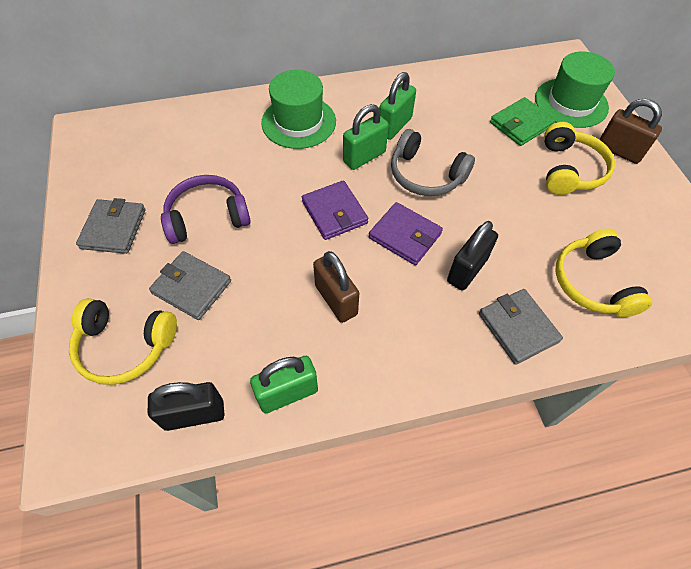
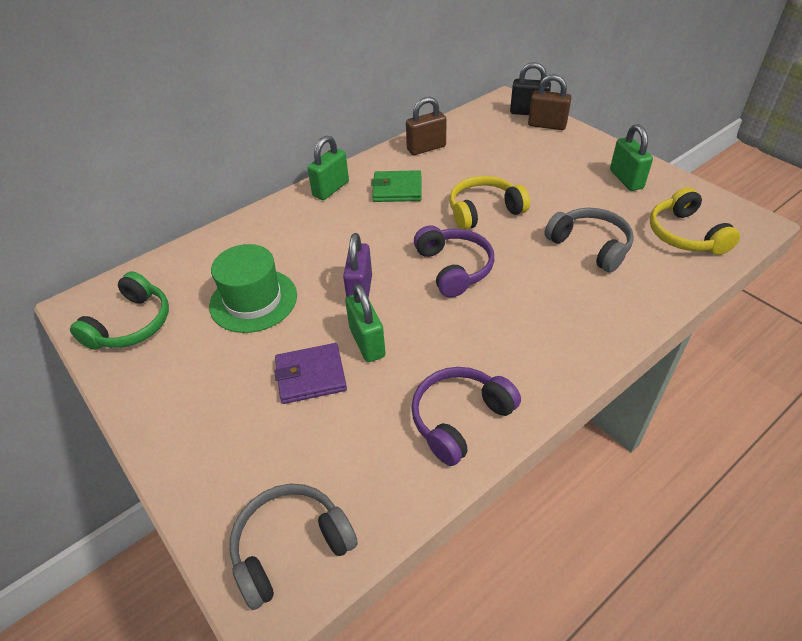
black padlock: [148,382,224,431] [447,221,498,291] = 2 -> [510,62,551,115] = 1
green hat: [261,70,336,149] [535,51,615,128] = 2 -> [209,244,297,333] = 1
green headphones: none = 0 -> [70,271,169,350] = 1
grey headphones: [391,129,475,196] = 1 -> [230,484,358,610] [544,208,634,273] = 2
grey wallet: [76,198,146,254] [149,251,231,320] [479,289,563,365] = 3 -> none = 0
purple headphones: [161,175,251,244] = 1 -> [411,367,521,466] [414,225,494,297] = 2
purple padlock: none = 0 -> [343,233,372,299] = 1
purple wallet: [302,180,368,240] [369,202,443,265] = 2 -> [274,343,347,404] = 1
yellow headphones: [69,298,177,385] [544,122,615,195] [555,229,652,317] = 3 -> [450,176,530,230] [650,187,740,255] = 2

